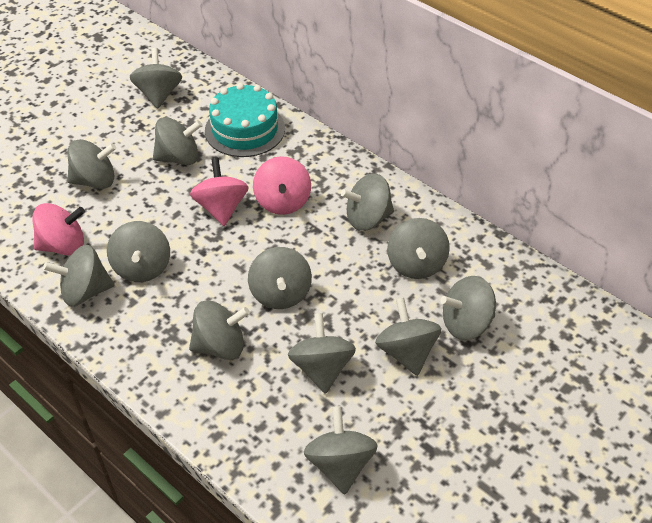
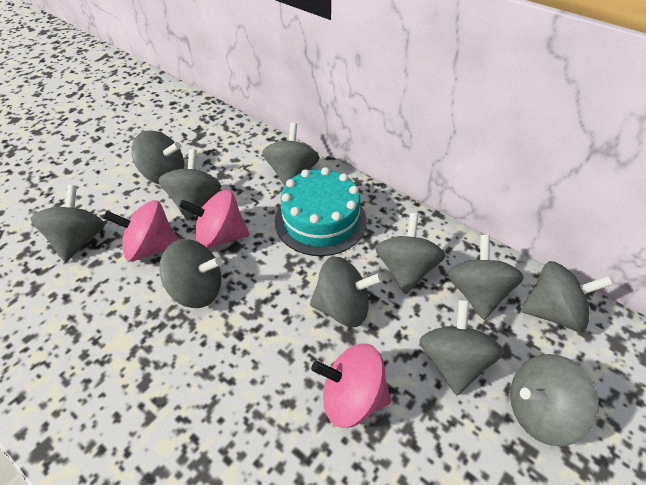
grey spinning top: [43,245,115,306] [67,139,116,189] [107,221,170,282] [130,48,182,109] [153,117,202,165] [189,300,250,360] [248,247,312,309] [288,313,356,394] [303,406,378,494] [341,174,394,231] [375,298,441,376] [387,218,450,279] [440,276,496,340] = 13 -> [30,185,105,262] [131,130,184,184] [159,149,221,220] [159,239,222,308] [262,123,319,186] [310,257,383,327] [375,213,446,294] [419,300,504,395] [447,235,524,320] [510,354,599,446] [521,261,613,332] = 11

